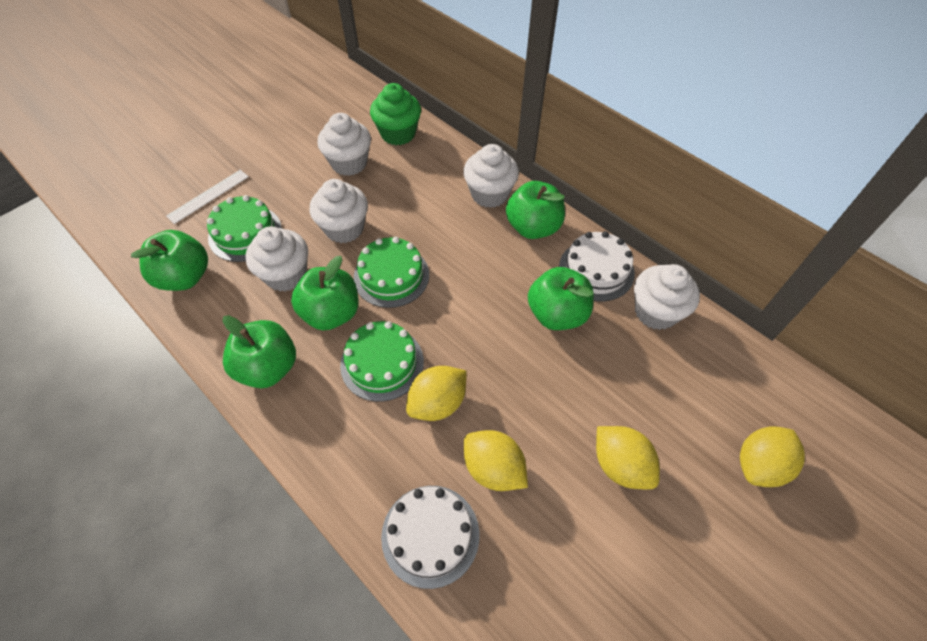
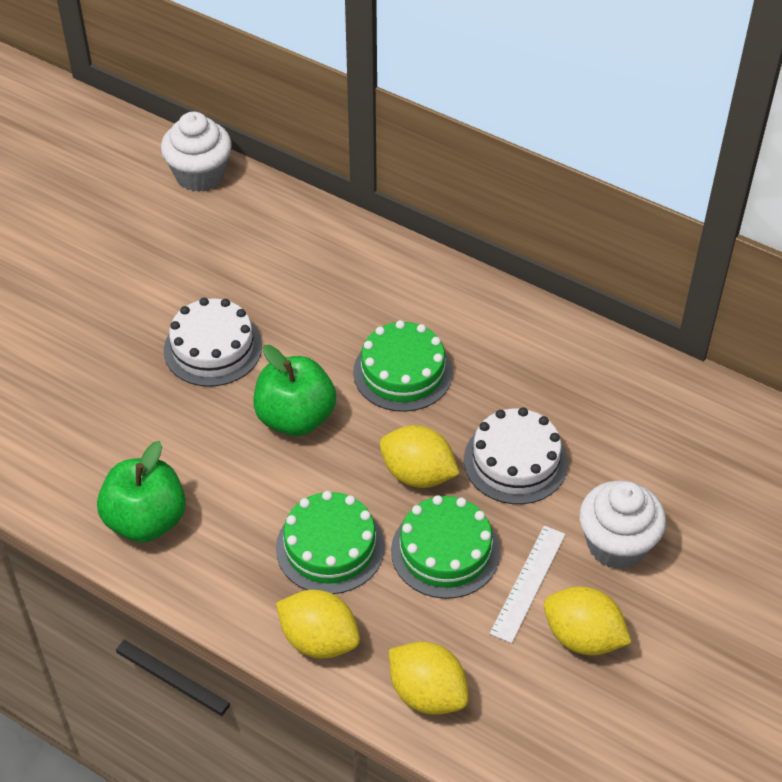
green apple: [131,230,208,291] [222,315,296,388] [291,256,358,330] [506,181,565,239] [528,267,594,330] = 5 -> [97,441,186,542] [253,345,336,436] = 2
green cupcake: [370,83,421,145] = 1 -> none = 0
white cupcake: [245,226,308,292] [310,179,368,243] [317,113,371,176] [463,144,519,208] [634,264,700,330] = 5 -> [161,112,231,192] [579,481,666,569] = 2

